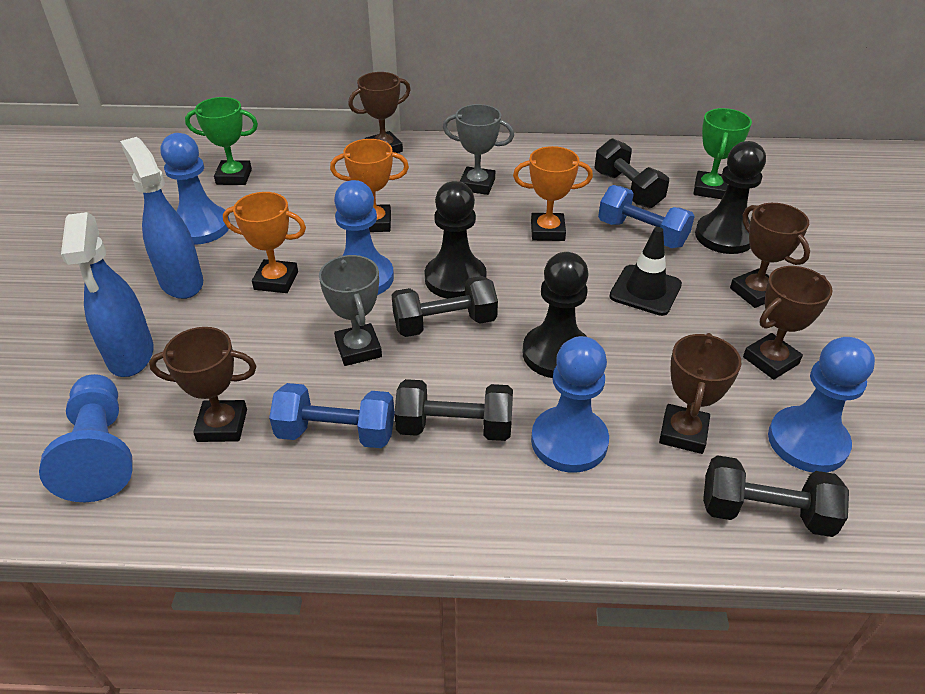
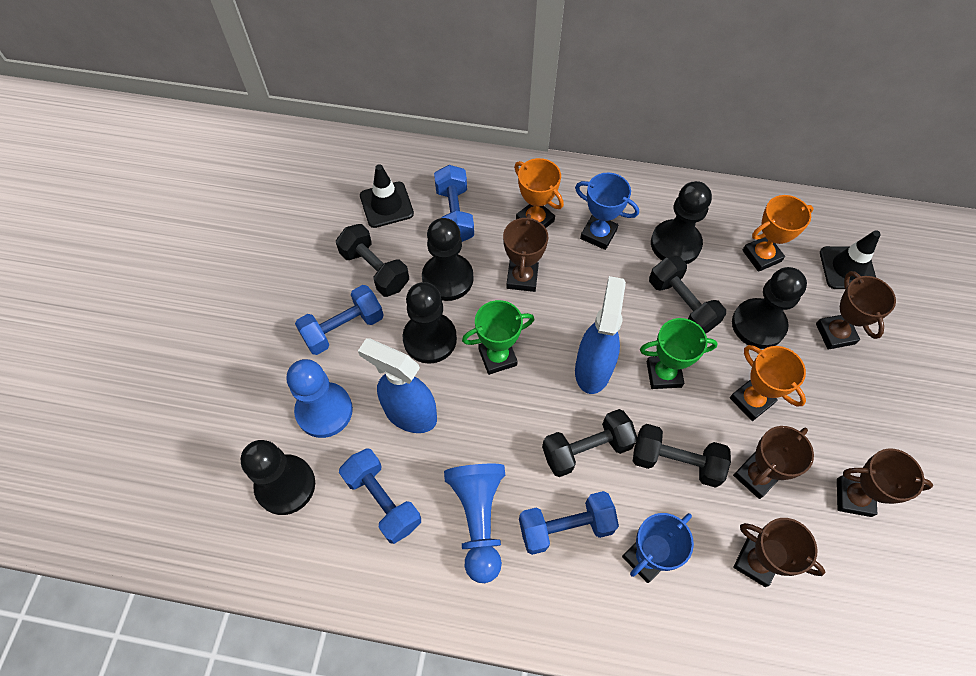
black pawn: [425,181,487,299] [523,252,589,378] [695,141,766,254] = 3 -> [241,440,315,515] [403,282,457,364] [422,218,474,301] [651,181,712,264] [732,267,807,349] = 5
black traffic cone: [609,227,682,316] = 1 -> [360,164,414,228] [820,230,881,289] = 2
blue dumbbell: [269,383,395,448] [598,185,695,248] = 2 -> [295,285,384,355] [339,448,421,544] [434,165,474,242] [519,491,619,555] = 4
blue pawn: [39,374,133,502] [161,133,230,245] [334,180,394,295] [531,336,609,473] [768,337,875,472] = 5 -> [287,359,353,438] [444,464,505,583] = 2
blue trophy: none = 0 -> [575,173,639,250] [622,513,694,583] = 2
grey trophy: [319,255,382,366] [443,104,514,195] = 2 -> none = 0

